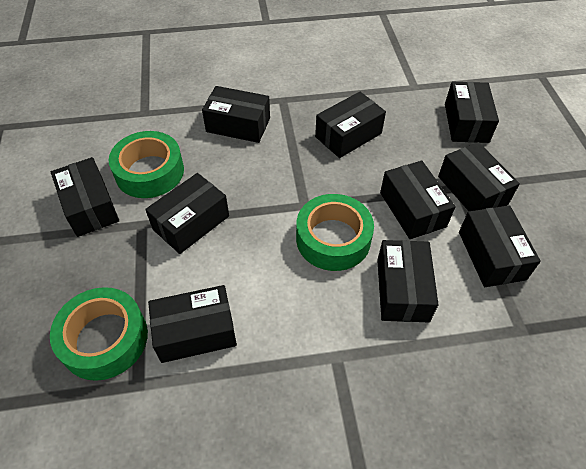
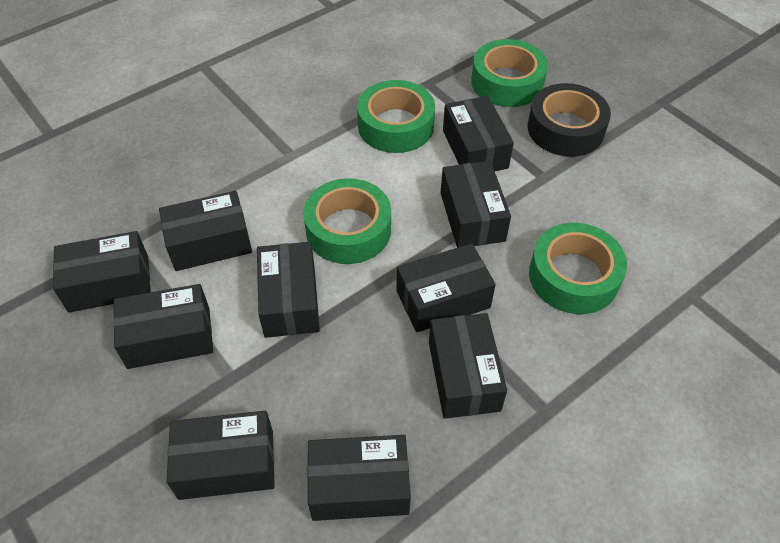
black tape: none = 0 -> [528,83,611,157] = 1
green tape: [50,287,148,381] [109,131,184,198] [296,194,374,271] = 3 -> [303,178,391,264] [357,80,435,153] [471,39,548,107] [529,223,627,314] = 4

